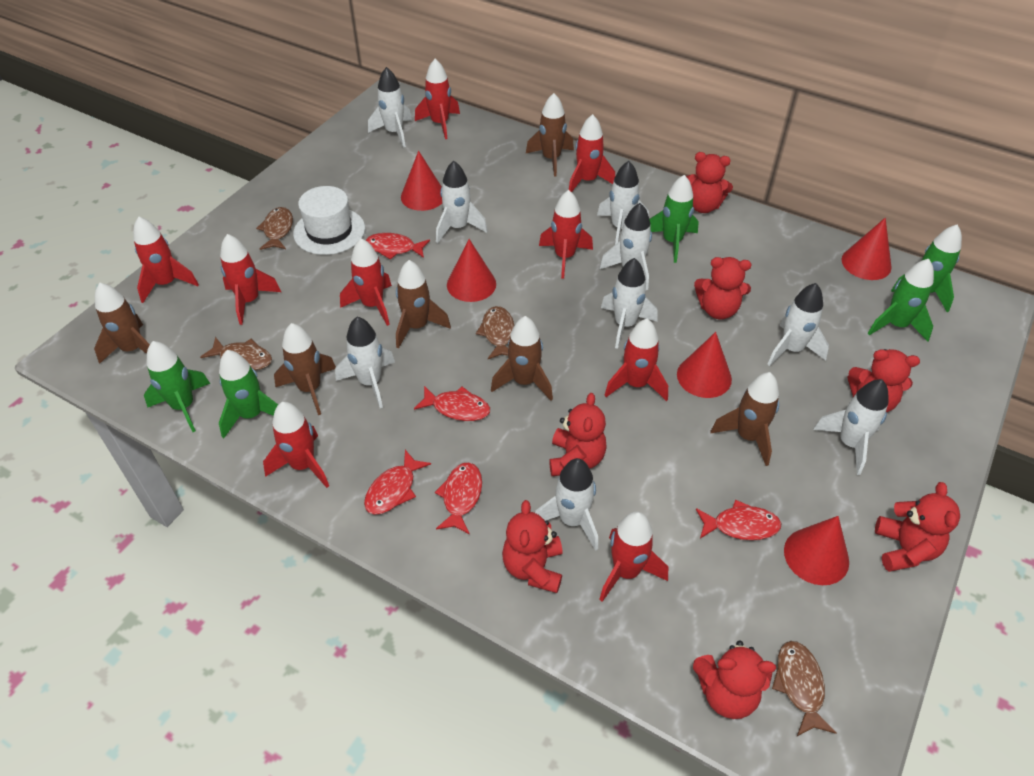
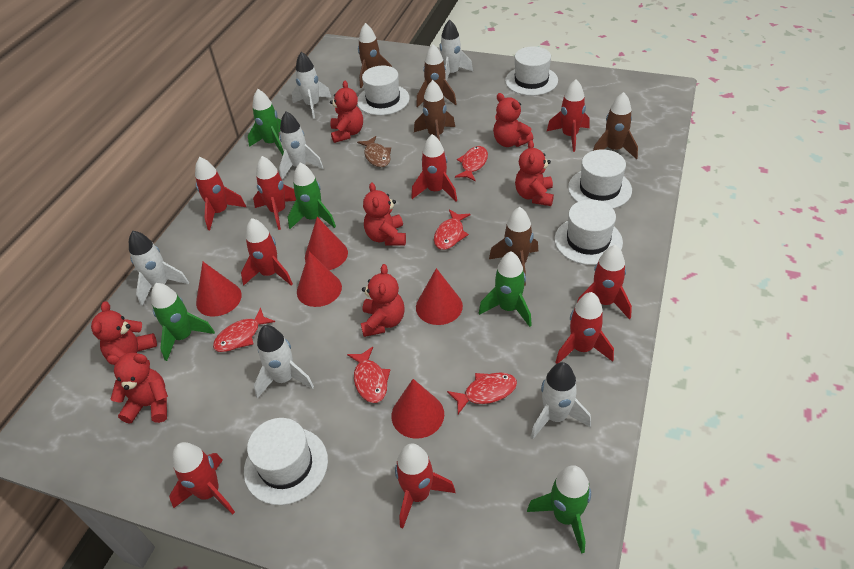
brown fish: [200,337,272,370] [256,207,293,250] [476,306,514,359] [772,641,836,736] = 4 -> [357,136,391,167] = 1
brown rocket: [94,283,150,364] [274,323,336,415] [396,260,451,349] [491,316,553,401] [526,93,574,176] [710,372,779,466] = 6 -> [358,23,392,88] [414,80,455,141] [416,44,457,107] [489,207,538,286] [593,92,638,160] = 5
white hat: [293,186,365,255] = 1 -> [244,418,328,505] [357,66,410,115] [505,46,558,96] [554,199,623,265] [568,149,632,209] = 5
white rocket: [335,317,395,408] [368,67,412,148] [436,161,488,243] [535,458,598,551] [597,161,649,245] [600,203,652,290] [601,258,658,349] [767,283,829,366] [813,379,889,475] = 9 -> [129,231,189,306] [254,325,314,398] [279,111,323,180] [292,52,331,119] [440,19,473,81] [531,362,591,439] = 6

